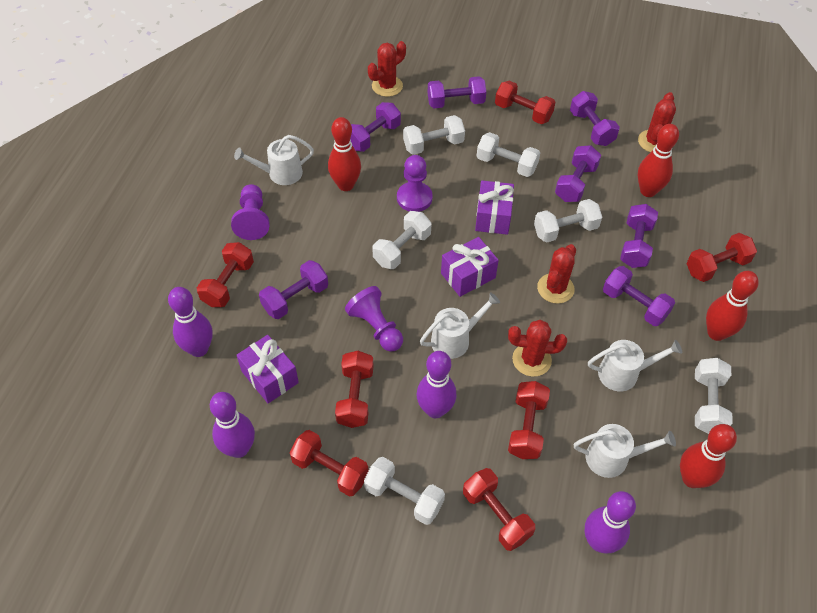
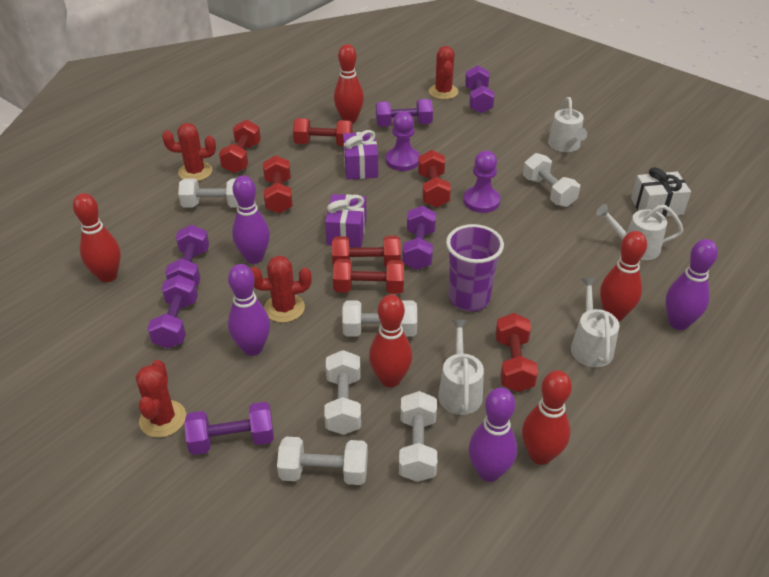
purple cup: none = 0 -> [446,224,504,311] = 1
purple dumbbell: [259,260,328,319] [350,102,401,152] [427,76,486,108] [555,145,601,202] [570,91,620,146] [603,266,675,326] [620,204,658,268] = 7 -> [147,275,198,349] [165,225,209,286] [184,402,274,455] [376,99,433,127] [402,206,436,270] [465,65,495,113] = 6
purple gift: [237,335,299,403] [441,237,499,297] [475,181,514,235] = 3 -> [325,194,367,248] [343,130,378,180] = 2
purple pawn: [231,184,269,240] [345,286,403,352] [397,155,433,212] = 3 -> [386,112,420,171] [464,151,500,213] = 2
red bowling pin: [328,117,361,191] [638,124,679,197] [680,424,737,488] [706,271,759,341] = 4 -> [73,193,121,282] [334,44,364,123] [369,295,412,387] [522,370,572,465] [600,231,647,321] = 5
white gift: none = 0 -> [631,167,691,217] = 1

